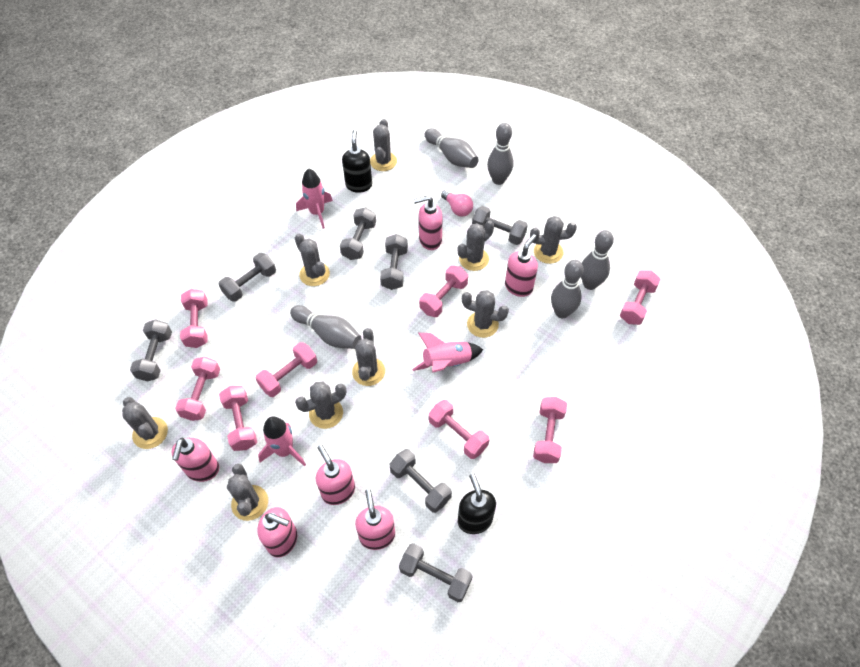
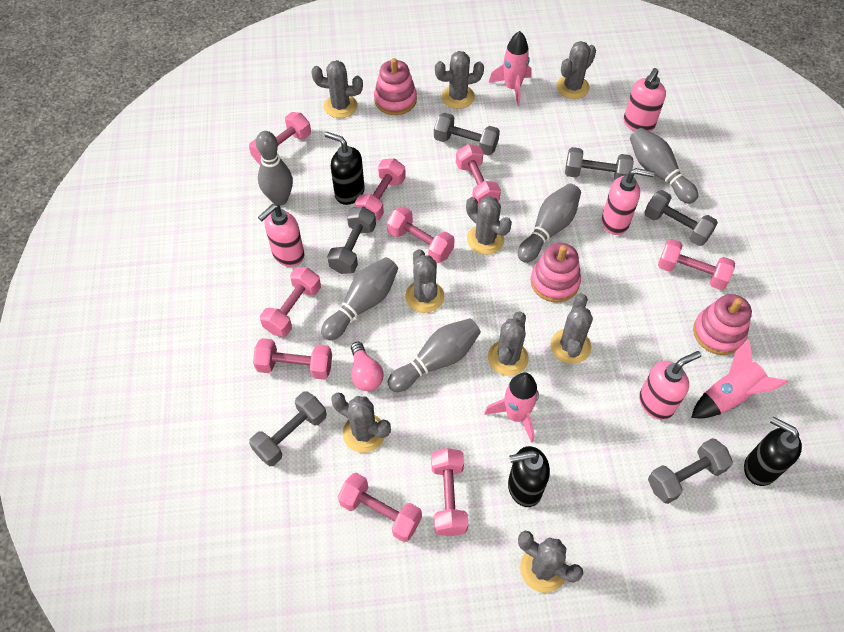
black soap dispenser: [342,130,372,193] [458,473,496,534] = 2 -> [325,132,365,205] [508,446,550,507] [744,417,802,486] = 3
grey dumbbell: [130,319,172,382] [219,253,276,302] [340,207,376,260] [380,234,408,290] [389,449,452,513] [399,543,473,602] [472,206,528,245] = 7 -> [249,391,327,466] [327,206,376,274] [434,113,500,156] [565,147,634,180] [644,190,718,246] [648,438,733,504] = 6
pink dumbbell: [175,357,220,421] [180,289,208,348] [219,386,257,451] [256,342,317,397] [419,265,468,317] [429,400,490,459] [533,397,567,463] [620,270,661,325] = 8 -> [249,112,311,165] [253,338,332,380] [260,267,321,337] [337,473,422,542] [355,158,406,221] [387,207,455,263] [431,448,468,536] [456,144,501,205] [658,239,735,290] = 9
pink soap dispenser: [172,438,219,482] [257,507,297,558] [316,445,355,505] [355,489,395,550] [413,196,443,250] [505,234,538,297] = 6 -> [258,204,304,267] [602,168,655,235] [624,68,666,132] [639,351,701,420] = 4
pink stacking toy: none = 0 -> [374,58,417,115] [531,243,581,302] [693,294,752,355] = 3

